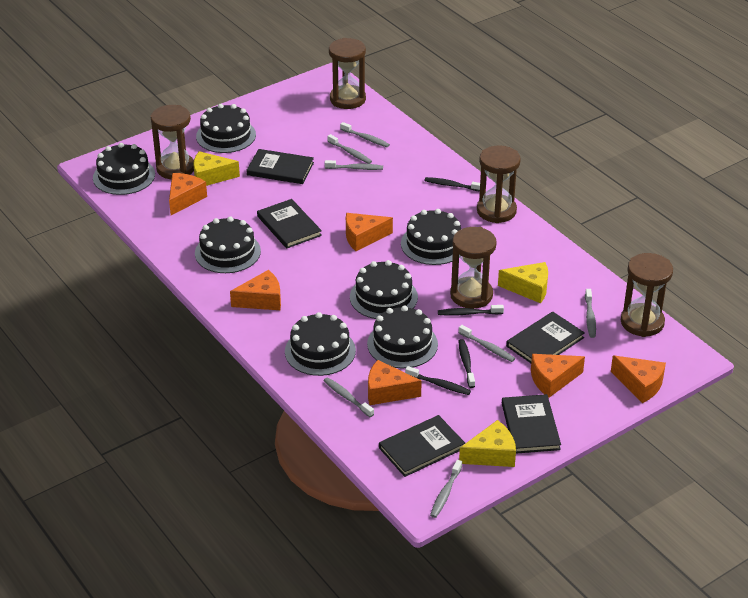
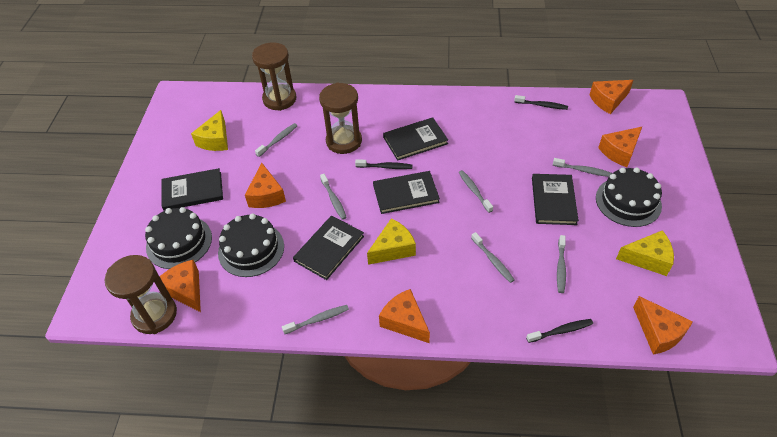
black cake: [93,143,155,195] [195,216,261,273] [196,104,256,153] [285,312,356,376] [350,260,418,319] [367,305,438,368] [401,209,461,265] = 7 -> [145,207,212,269] [218,214,284,277] [596,167,662,227] = 3
black toothbrush: [405,366,471,395] [424,177,480,192] [438,305,504,316] [459,339,475,388] = 4 -> [355,159,413,169] [514,95,568,110] [526,319,593,343] = 3
brown hourglass: [151,105,194,179] [329,38,366,109] [450,227,497,309] [477,145,521,223] [621,253,673,337] = 5 -> [105,255,177,334] [252,42,297,111] [319,83,362,154] = 3

